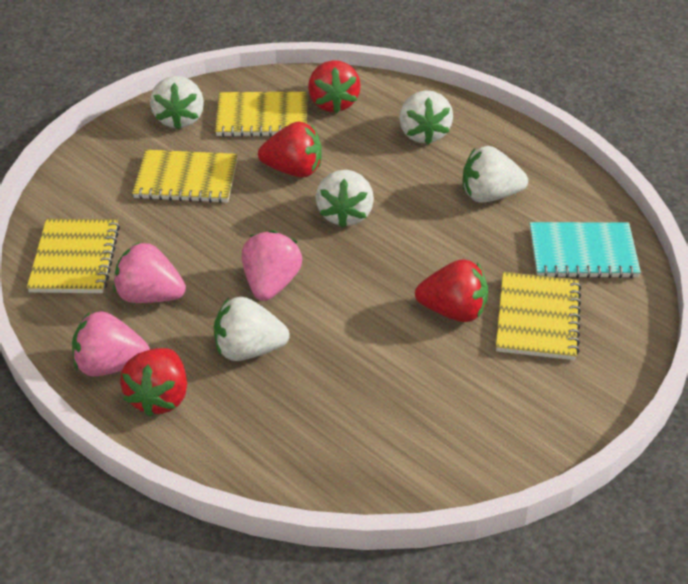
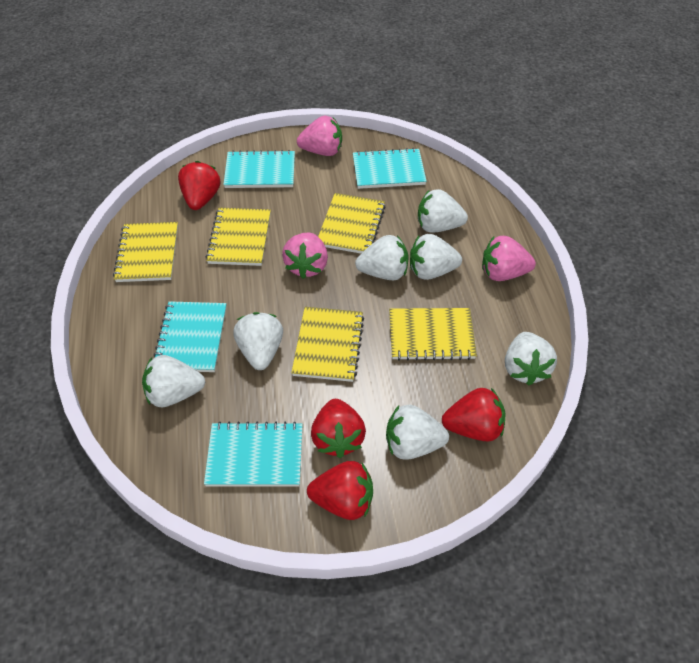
turquoise notebook: [530,222,641,278] = 1 -> [154,301,226,372] [204,422,303,486] [223,150,295,188] [353,148,427,189] = 4
white strawberry: [150,76,204,130] [214,297,289,361] [315,170,374,228] [399,90,453,145] [463,146,528,203] = 5 -> [142,355,205,407] [233,312,283,370] [355,235,409,280] [386,405,449,460] [410,234,462,280] [418,189,468,232] [505,332,557,386] = 7
yellow notebook: [27,219,120,293] [132,150,238,203] [215,92,307,137] [496,272,581,360] = 4 -> [113,222,178,282] [206,208,271,266] [291,307,364,382] [318,193,386,254] [389,308,477,361] = 5

